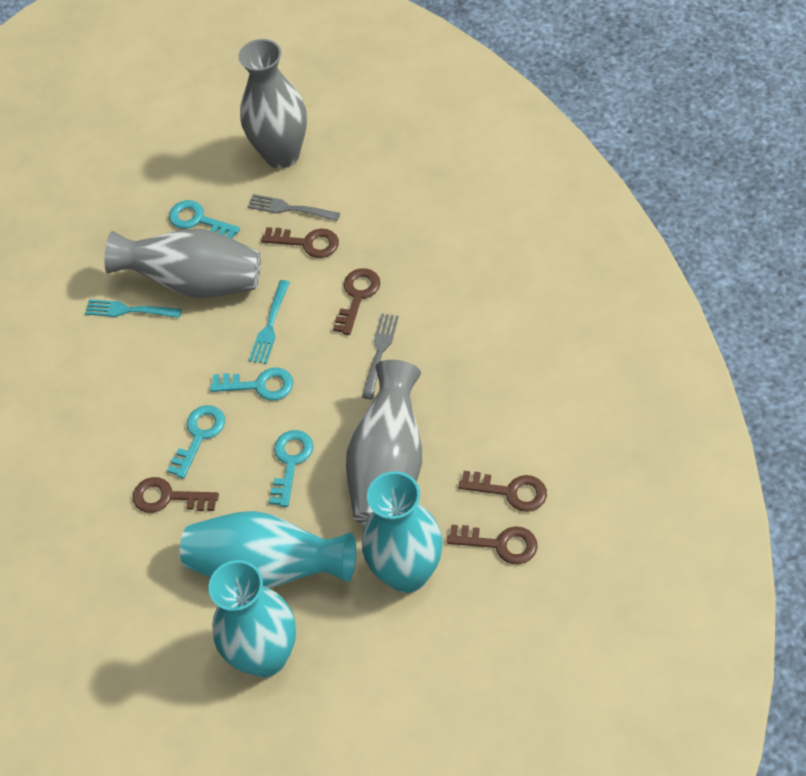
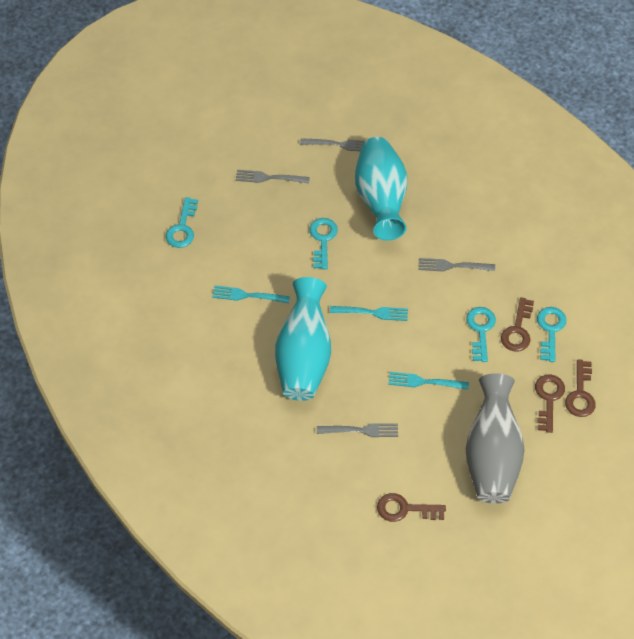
brown key: [133,477,219,513] [261,227,339,258] [333,268,380,335] [447,525,538,564] [458,471,547,512] = 5 -> [377,493,446,522] [501,297,534,352] [535,374,565,433] [565,359,596,417] = 4
grey fork: [248,194,340,221] [362,313,399,399] = 2 -> [236,170,310,184] [300,138,365,151] [317,423,398,437] [418,258,495,271] = 4
grey vase: [104,229,261,298] [238,39,307,168] [346,360,422,525] = 3 -> [466,373,525,503] = 1
turquoise fork: [85,299,182,318] [249,280,290,364] = 2 -> [212,286,290,303] [330,306,408,321] [388,372,469,390] = 3
turquoise vase: [180,511,356,588] [208,560,296,677] [362,471,443,593] = 3 -> [275,277,331,401] [355,137,407,241] = 2

